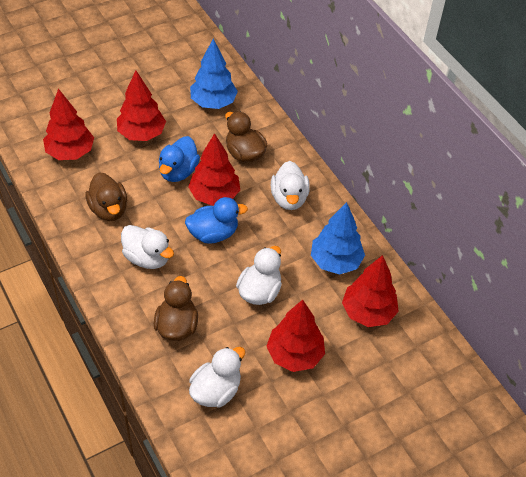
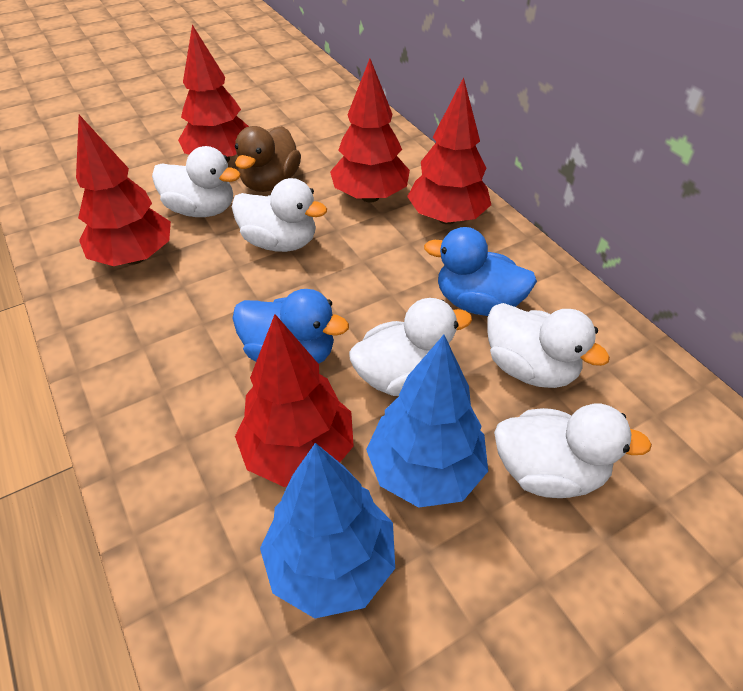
brown duck: [85,172,127,221] [154,276,198,341] [225,112,267,163] = 3 -> [235,126,301,192] = 1
white duck: [121,225,174,269] [189,347,245,407] [236,246,282,305] [271,161,310,210] = 4 -> [152,146,241,217] [232,178,327,252] [349,298,472,396] [487,303,610,388] [494,404,652,498] = 5

